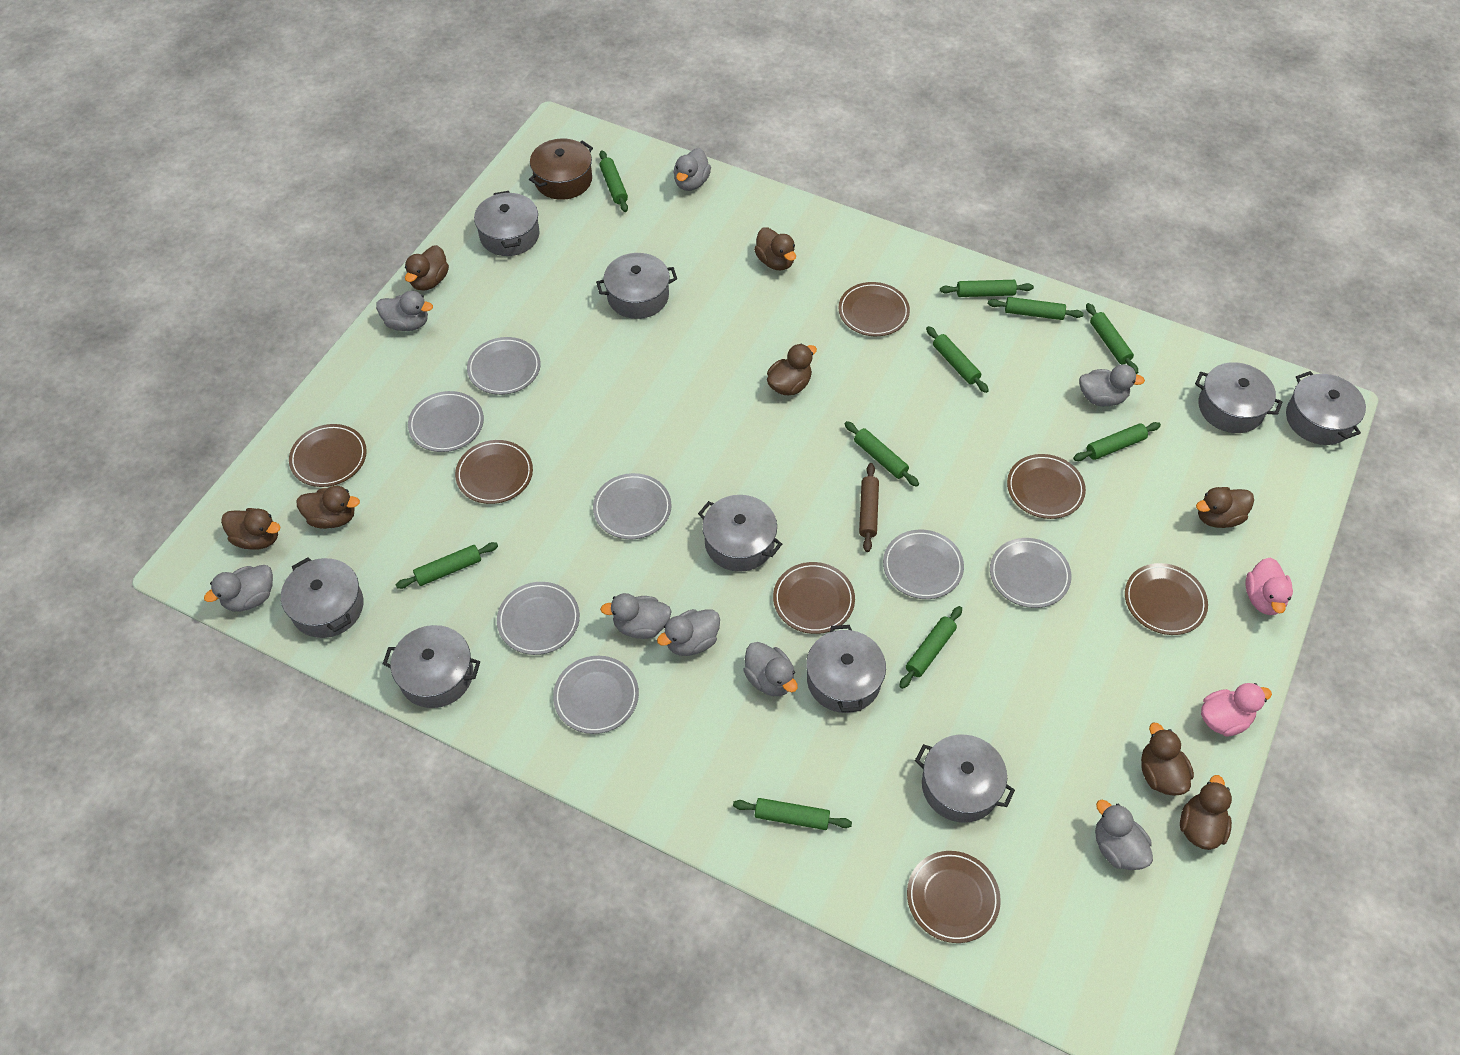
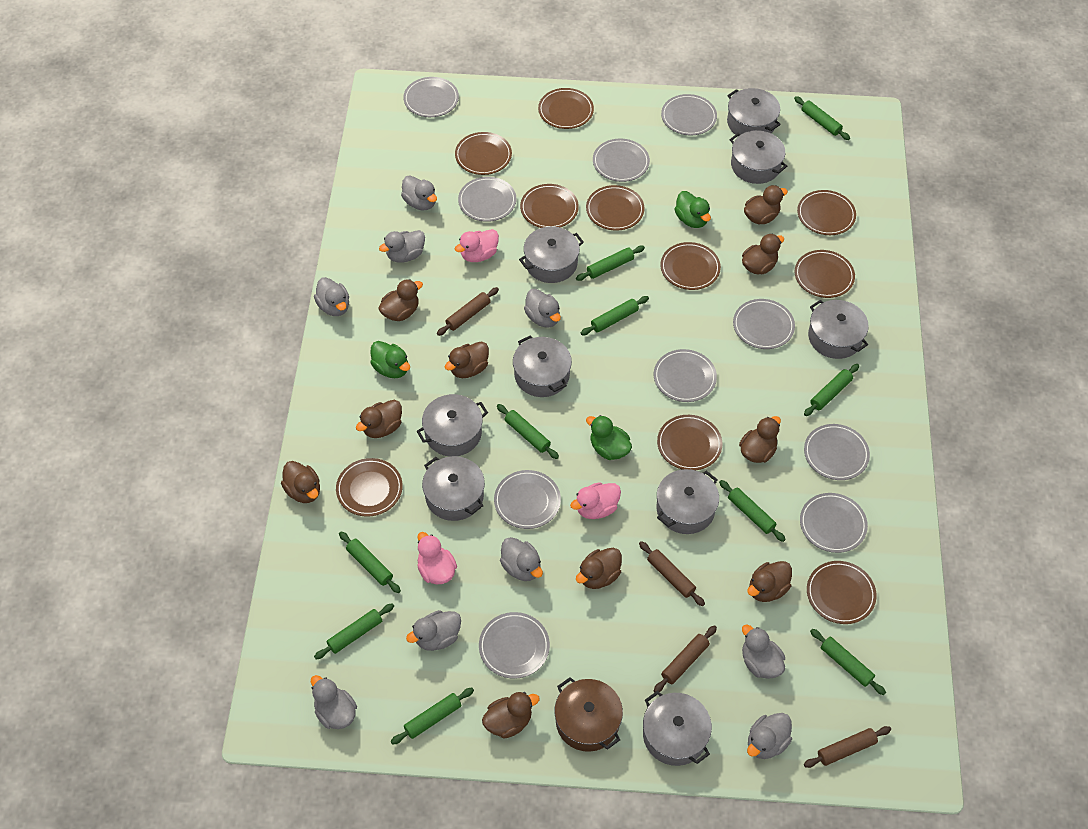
brown duck: [221,508,280,550] [296,486,360,529] [405,245,449,291] [754,227,796,270] [767,344,817,395] [1141,723,1194,796] [1180,775,1232,850] [1196,487,1254,528] = 8 -> [281,461,320,503] [356,400,402,438] [378,279,423,321] [445,341,489,378] [482,692,540,739] [576,548,622,589] [739,416,781,463] [742,233,784,275] [744,185,788,224] [747,561,792,602] = 10
brown plate: [289,424,367,487] [455,440,533,504] [773,562,855,634] [838,282,910,336] [907,851,1001,943] [1007,454,1086,519] [1125,563,1208,635] = 7 -> [336,458,403,517] [455,132,512,175] [520,184,579,228] [538,88,594,129] [586,185,645,231] [657,415,722,470] [660,242,721,290] [795,250,855,298] [797,190,856,235] [807,561,876,624] = 10
brown rolling pin: [859,463,879,552] = 1 -> [437,287,499,336] [639,541,705,606] [654,625,717,692] [804,726,891,768] = 4
green duck: none = 0 -> [370,341,410,378] [586,415,632,460] [675,191,711,228] = 3
grey duck: [204,565,273,612] [376,291,433,331] [600,593,672,639] [657,609,720,656] [673,148,711,191] [743,642,798,696] [1079,364,1145,406] [1095,800,1153,870] = 8 -> [311,675,357,729] [314,277,349,316] [379,230,425,263] [401,175,437,211] [406,610,461,651] [500,537,543,581] [524,289,561,328] [742,625,785,679] [747,713,792,759] = 9
grey plate: [408,391,484,452] [467,337,541,395] [497,582,580,655] [553,656,639,734] [593,473,672,539] [883,530,964,599] [990,538,1071,608] = 7 -> [403,77,459,117] [458,177,516,222] [479,612,550,679] [494,470,561,529] [593,139,650,182] [654,349,717,402] [661,94,717,135] [733,299,795,349] [800,493,868,553] [804,424,870,480] = 10
pink duck: [1201,683,1272,737] [1245,557,1293,615] = 2 -> [417,532,457,584] [455,229,499,262] [570,482,621,519] = 3

